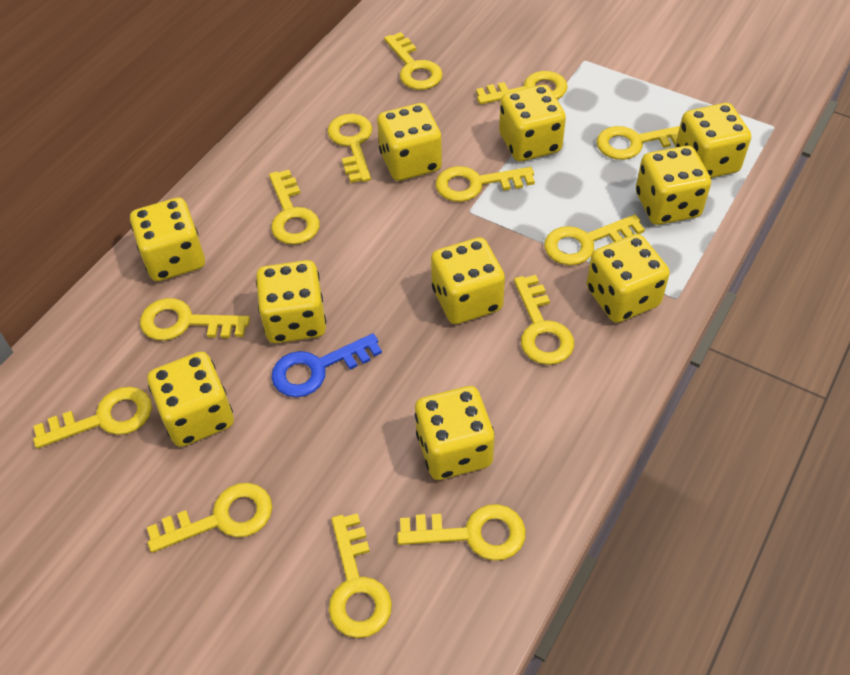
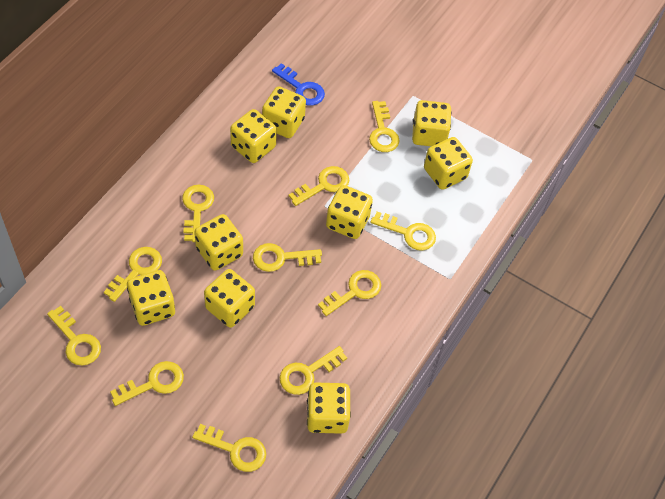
yellow dice: [130,197,205,281] [147,351,234,447] [256,260,326,343] [377,103,442,181] [415,386,494,480] [431,237,505,324] [499,85,566,162] [586,234,670,323] [636,146,711,225] [675,103,751,178] = 10 -> [127,270,175,326] [194,214,243,271] [204,269,255,328] [230,109,277,163] [262,86,306,138] [307,382,351,434] [326,185,373,239] [412,100,452,146] [424,137,473,190] = 9
yellow key: [33,387,152,448] [140,298,250,341] [147,483,272,553] [269,170,320,245] [327,114,372,183] [329,513,392,638] [384,32,443,90] [397,504,526,561] [436,166,535,202] [476,71,568,104] [514,275,574,365] [544,215,645,265] [596,126,680,160] = 13 -> [47,306,101,366] [104,247,162,302] [110,361,184,406] [182,185,214,242] [192,424,266,472] [253,243,322,272] [280,346,347,395] [289,166,349,206] [318,270,381,316] [369,101,400,152] [370,212,436,250] = 11

